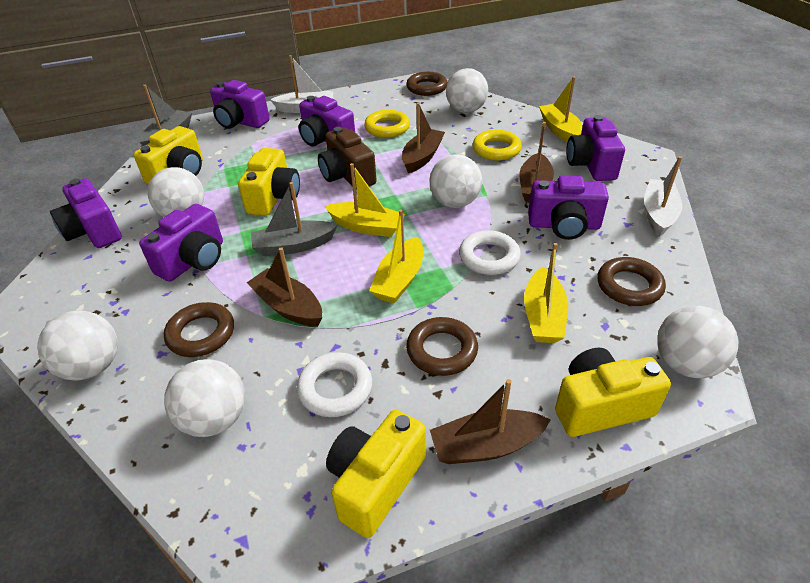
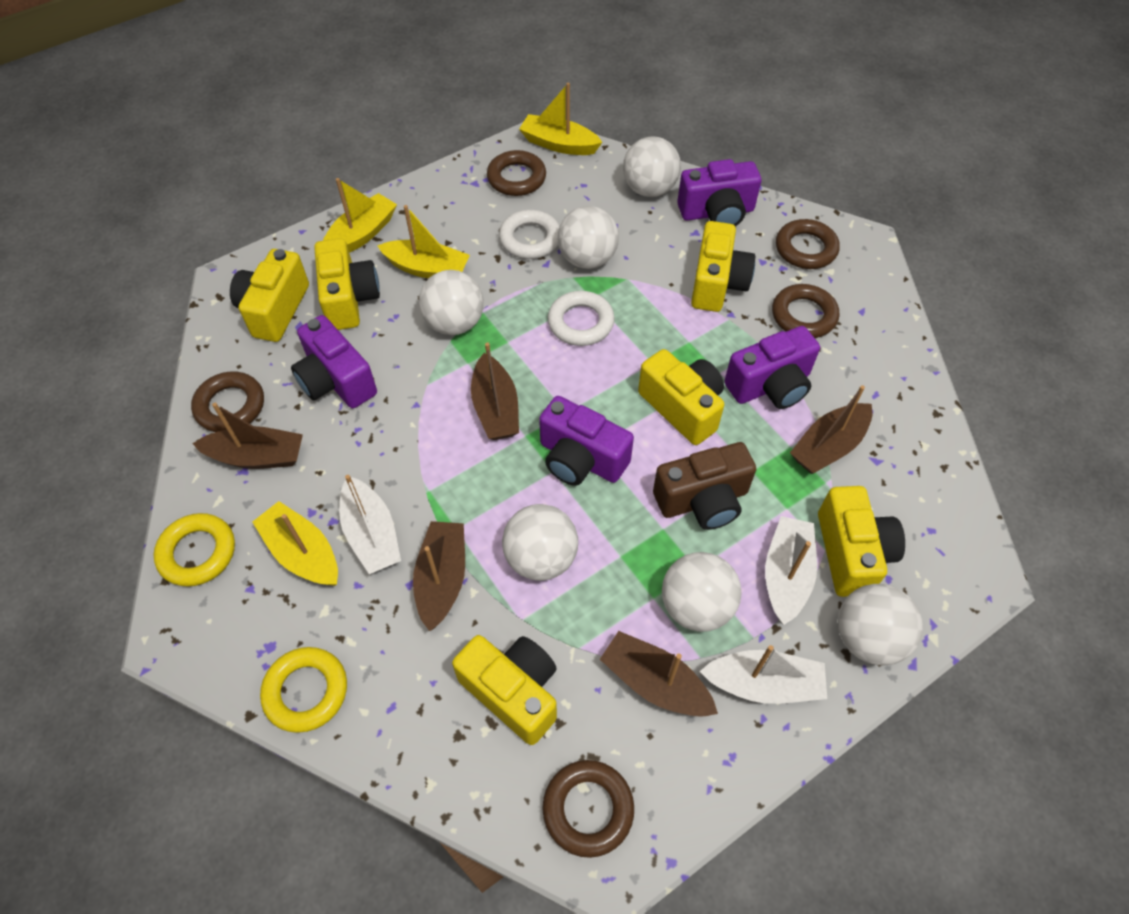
brown boat: [246,247,322,327] [402,103,445,173] [430,379,551,464] [519,122,554,203] = 4 -> [193,403,303,469] [413,521,465,631] [471,342,519,440] [600,631,718,717] [790,385,873,474] = 5
brown ring: [164,302,234,357] [406,72,448,96] [406,317,478,376] [597,257,666,306] = 4 -> [191,372,264,432] [487,150,546,196] [542,760,634,858] [772,284,839,338] [776,219,840,269] = 5
grey boat: [139,85,192,146] [251,182,338,257] = 2 -> none = 0
purple camera: [50,178,122,248] [139,204,223,282] [210,80,270,129] [299,96,355,146] [528,175,609,240] [567,115,625,181] = 6 -> [291,315,377,408] [539,396,634,486] [677,159,761,226] [724,326,820,409] = 4
white boat: [270,55,333,113] [644,156,683,237] = 2 -> [339,475,401,574] [700,645,827,704] [765,516,817,625] = 3
yellow camera: [134,126,203,185] [238,148,300,216] [326,410,426,538] [555,348,671,437] = 4 -> [230,249,309,342] [314,238,380,330] [452,635,557,745] [638,349,724,445] [691,221,755,312] [818,486,905,597] = 6

